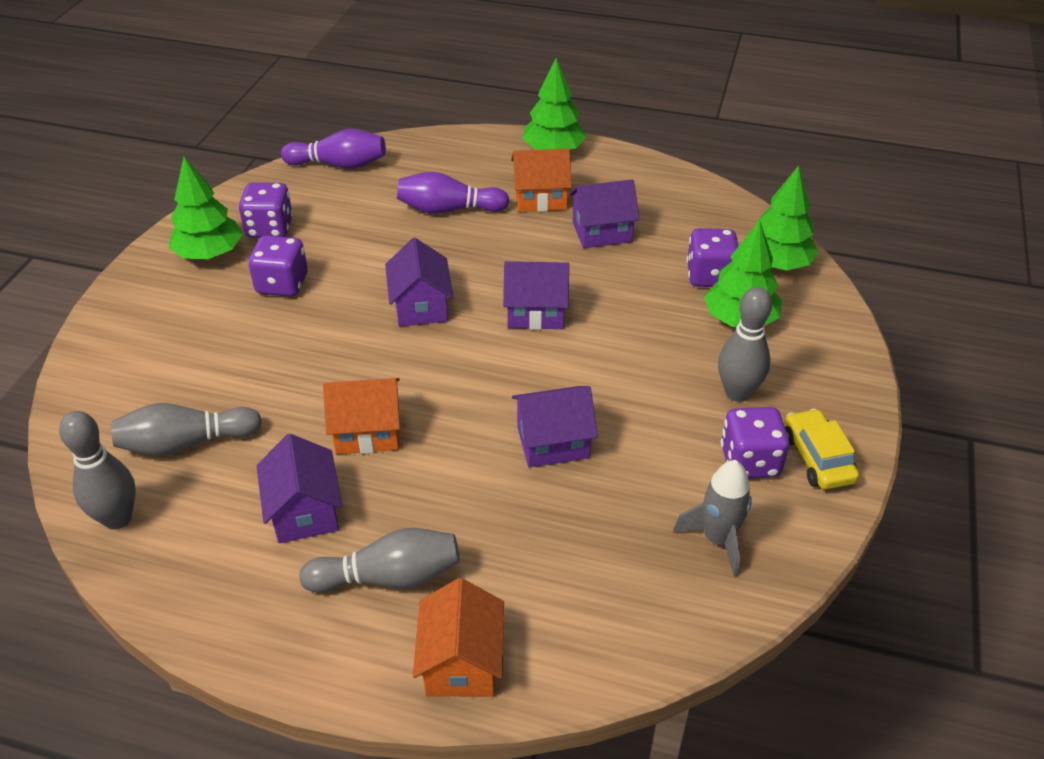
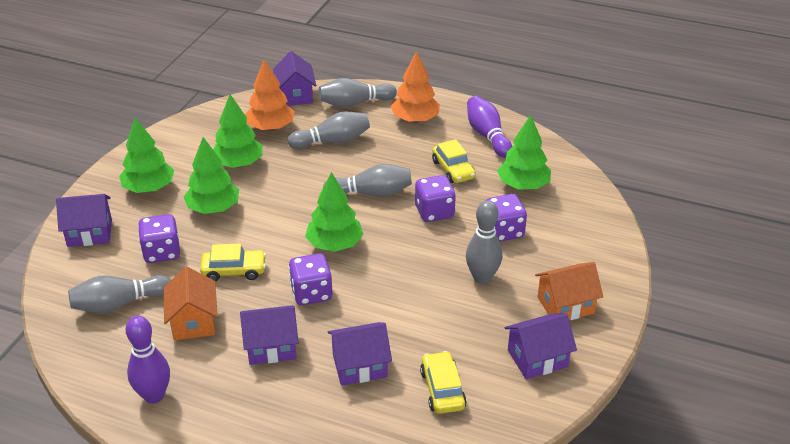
green tree: [169,157,243,259] [522,58,586,150] [704,220,782,327] [746,166,819,270] = 4 -> [119,117,174,193] [184,137,239,214] [213,94,263,168] [305,172,364,252] [497,115,551,189] = 5
grey bowling pin: [59,411,136,529] [111,403,262,456] [299,528,460,593] [718,287,772,402] = 4 -> [68,275,171,313] [288,112,370,149] [318,78,397,108] [323,164,412,197] [466,201,502,284] = 5
grey rocket: [673,460,752,577] = 1 -> none = 0
orange house: [323,378,400,454] [413,578,504,697] [511,148,572,212] = 3 -> [164,267,218,340] [535,262,603,320] = 2
orange tree: none = 0 -> [245,59,294,131] [391,51,440,123] = 2
yellow car: [785,409,859,490] = 1 -> [200,244,266,281] [420,351,467,414] [432,139,476,183] = 3

